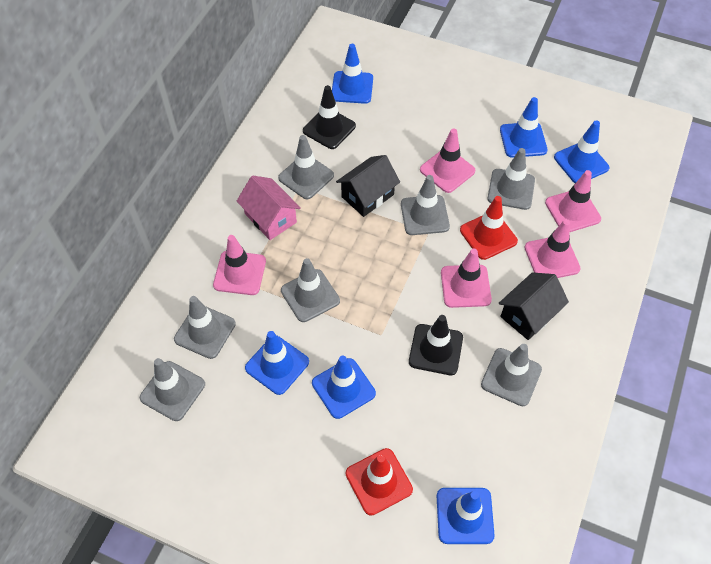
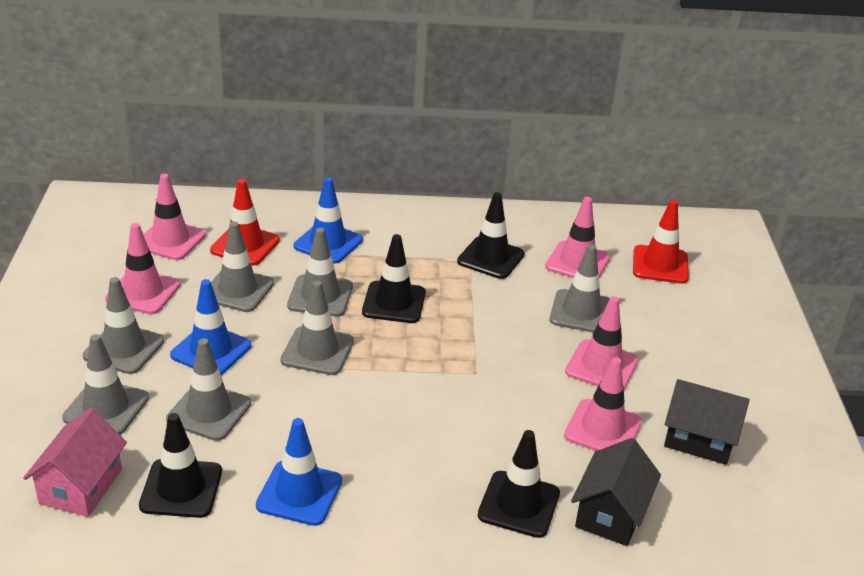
black traffic cone: [303,85,356,149] [409,315,463,375] = 2 -> [139,413,222,518] [362,234,426,323] [457,192,525,279] [478,430,560,538] = 4
blue traffic cone: [245,331,309,395] [312,355,376,419] [332,44,373,104] [437,488,495,544] [500,97,548,158] [554,120,609,183] = 6 -> [170,279,251,375] [256,418,342,526] [293,177,363,264] = 3

